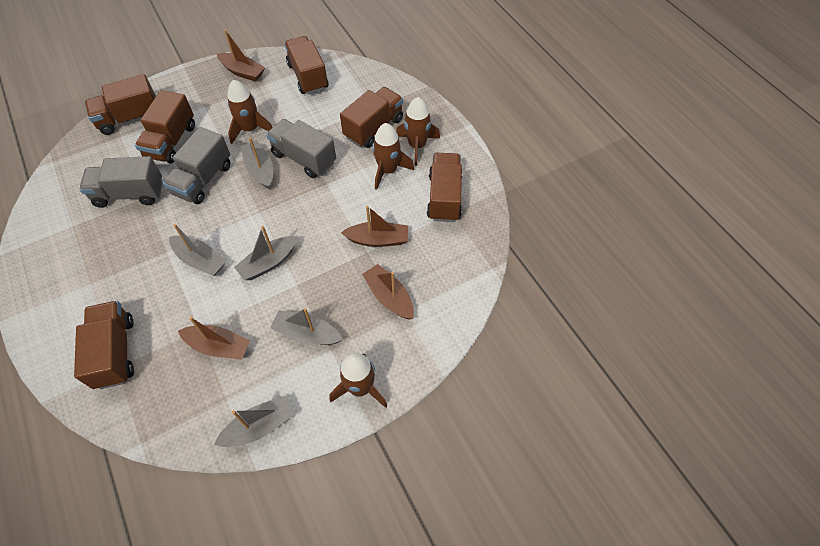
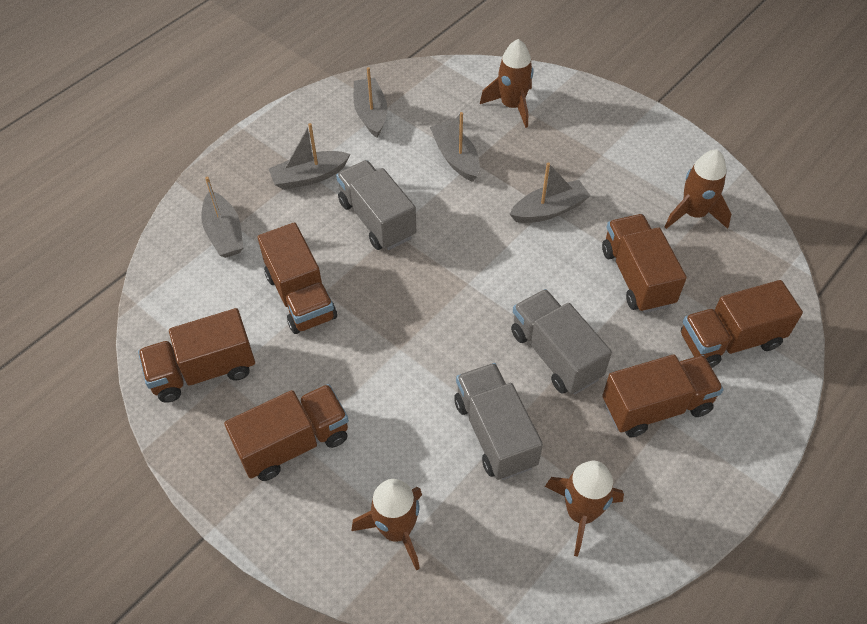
brown boat: [178,317,250,360] [217,30,265,82] [341,206,408,247] [362,264,414,320] = 4 -> none = 0

